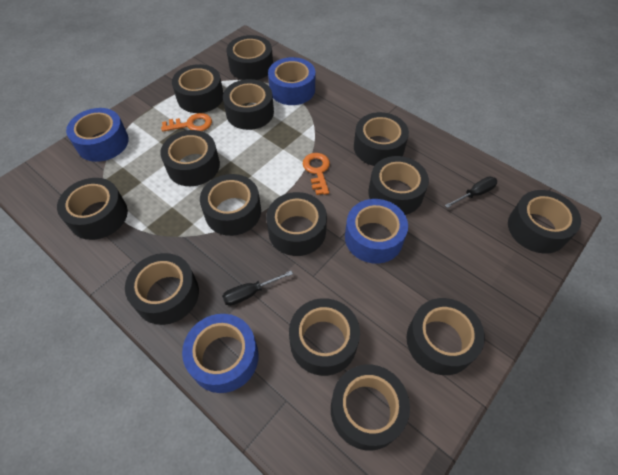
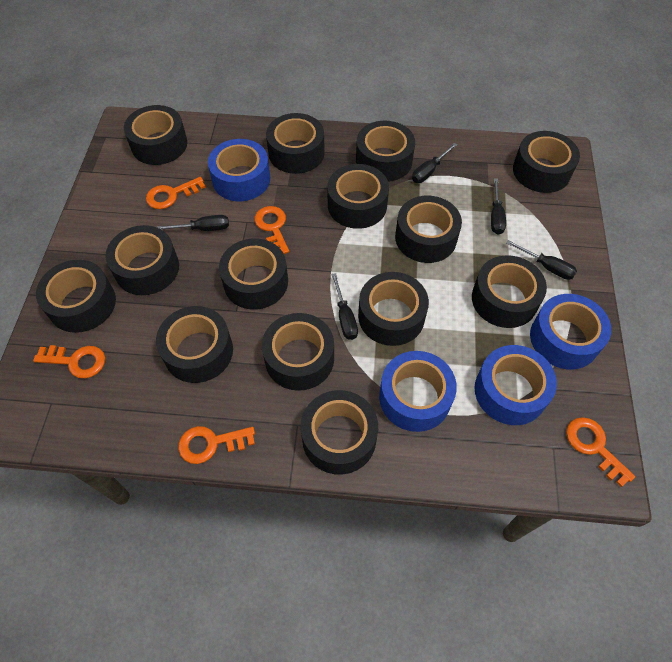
black screwdriver: [222,271,293,306] [445,176,497,208] = 2 -> [157,215,229,231] [332,273,358,340] [412,143,457,183] [491,178,506,234] [506,240,577,280] = 5
orange key: [161,113,212,132] [303,153,330,195] = 2 -> [33,345,105,378] [146,177,206,209] [178,426,255,464] [254,206,289,254] [566,417,635,487] = 5

